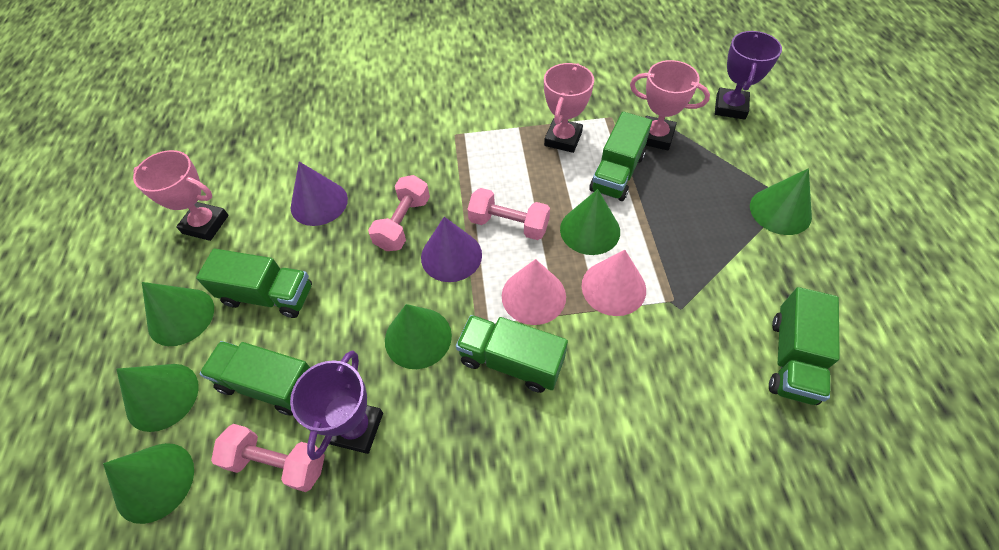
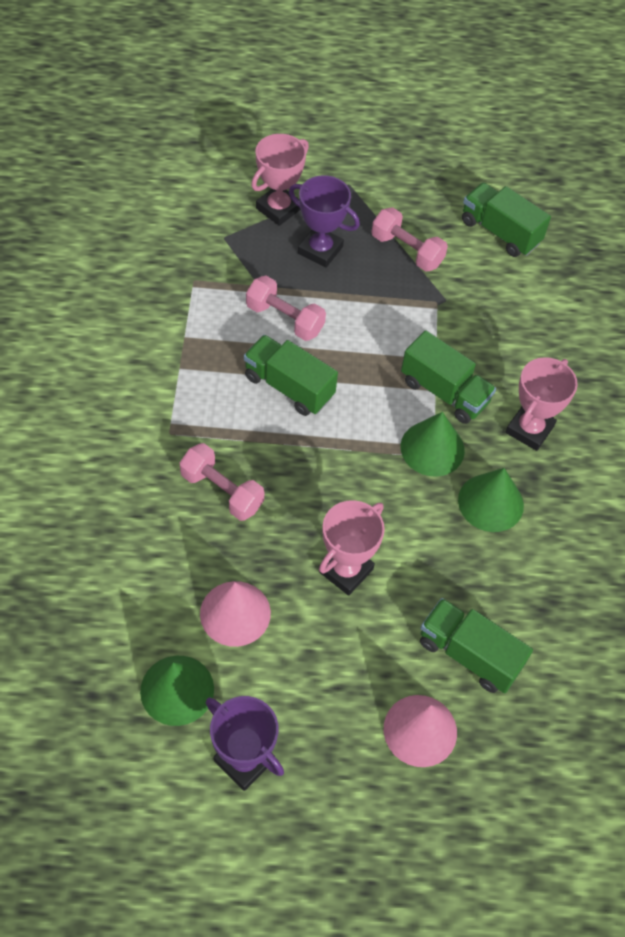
green cone: [103,443,194,524] [116,364,199,432] [142,282,214,346] [385,304,452,369] [560,189,620,255] [750,168,812,235] = 6 -> [140,656,214,726] [401,412,465,477] [458,468,524,532] = 3
green truck: [196,249,312,318] [200,341,310,416] [456,315,568,393] [589,112,652,201] [769,287,840,405] = 5 -> [244,335,338,416] [401,330,496,424] [420,598,533,693] [462,182,551,257] = 4
purple cone: [291,162,348,226] [421,217,482,282] = 2 -> none = 0

